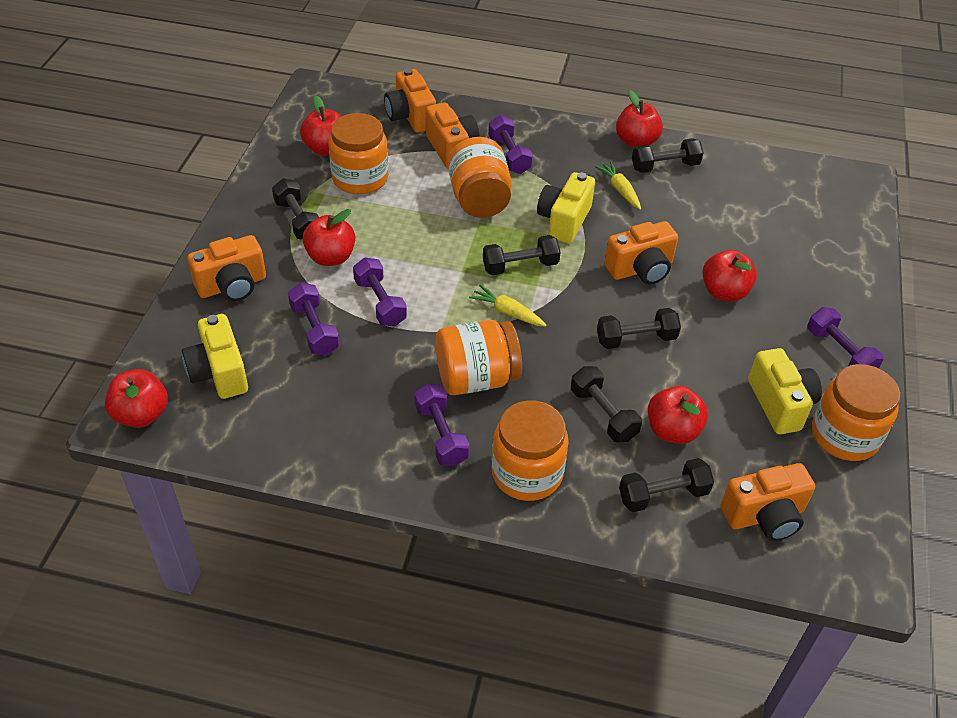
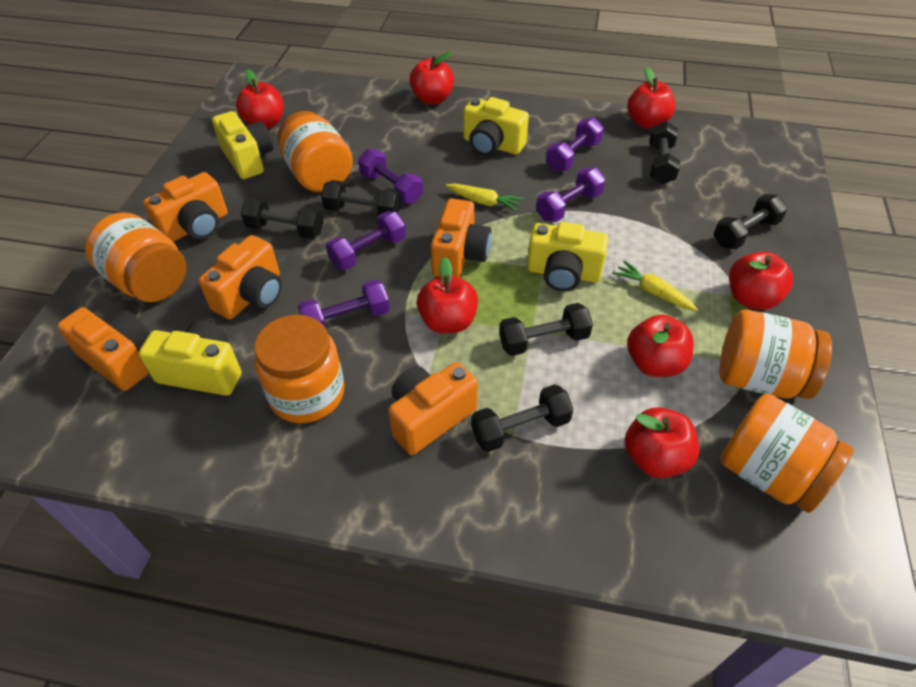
red apple: [105,369,168,428] [300,96,342,156] [303,209,355,266] [616,90,663,148] [648,386,708,444] [702,250,757,302] = 6 -> [236,69,283,129] [409,51,454,104] [417,257,478,334] [624,407,699,478] [627,67,675,129] [627,315,694,377] [729,252,793,310] = 7
yellow camera: [182,314,248,399] [537,172,595,244] [748,348,822,434] = 3 -> [139,320,241,396] [212,111,273,179] [463,97,529,156] [527,222,608,291] = 4

